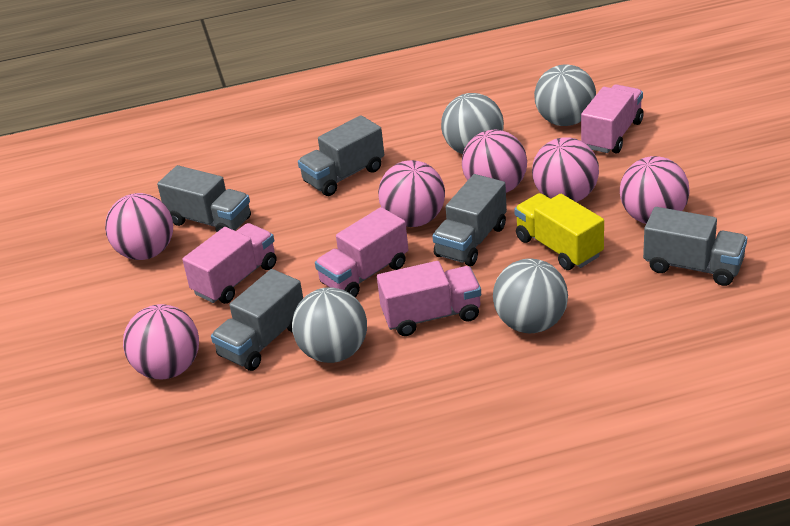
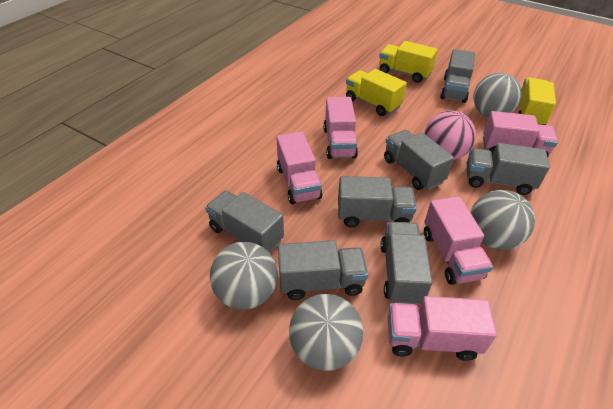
grey truck: [157,165,251,232] [211,269,303,371] [298,115,384,196] [432,174,507,266] [643,207,747,286] = 5 -> [205,191,284,253] [278,240,368,300] [338,176,417,227] [381,221,432,305] [384,130,454,190] [440,49,475,103] [467,143,550,195] = 7
pink ball: [105,193,173,260] [123,304,199,379] [378,160,445,227] [462,130,527,193] [532,137,599,202] [620,156,690,224] = 6 -> [424,110,476,160] = 1
pink truck: [182,223,276,304] [315,207,408,297] [377,261,481,336] [581,84,644,153] = 4 -> [276,131,322,204] [323,97,358,159] [388,296,497,361] [424,196,493,285] [483,111,558,157] = 5
yellow truck: [514,193,604,270] = 1 -> [346,69,407,116] [379,41,438,83] [517,77,556,125] = 3

